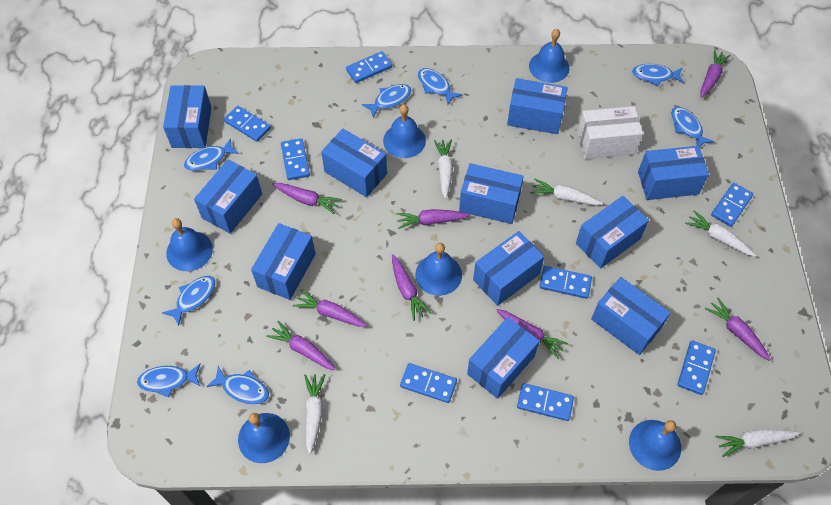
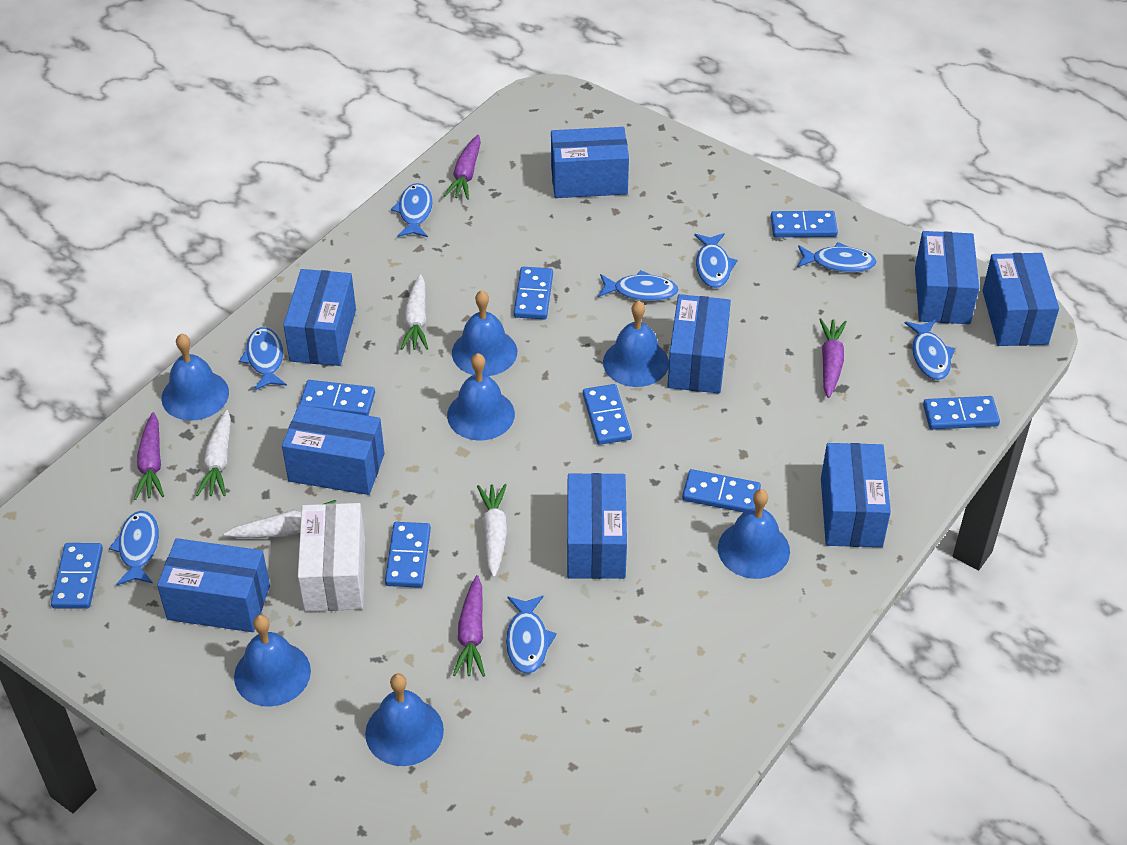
blue bell: [166,218,213,271] [238,413,290,463] [383,104,426,158] [415,243,462,296] [529,29,570,83] [629,420,681,471] = 6 -> [161,334,229,421] [234,615,311,707] [365,673,444,766] [447,353,515,440] [452,290,517,376] [603,301,669,387] [718,489,790,579] = 7
blue box: [163,85,212,148] [194,160,262,234] [251,223,316,300] [321,129,387,197] [459,163,524,224] [467,317,540,399] [473,231,545,306] [507,78,568,134] [576,196,649,268] [591,277,671,355] [638,146,709,200] = 11 -> [157,538,270,632] [282,405,385,495] [283,269,356,366] [551,127,629,198] [567,473,627,579] [667,294,731,393] [821,443,891,547] [915,231,979,324] [983,253,1059,346] = 9
purple carrot: [266,321,336,370] [272,183,341,214] [293,290,367,327] [392,254,431,321] [396,209,470,229] [496,309,569,359] [700,49,730,98] [705,297,771,361] = 8 -> [134,412,164,500] [444,135,481,200] [453,575,485,677] [819,318,847,398] = 4
white carrot: [304,374,325,454] [434,139,453,199] [531,179,603,206] [685,211,756,257] [715,429,800,457] = 5 -> [196,410,231,496] [224,500,336,538] [401,274,428,350] [477,484,507,577] = 4

